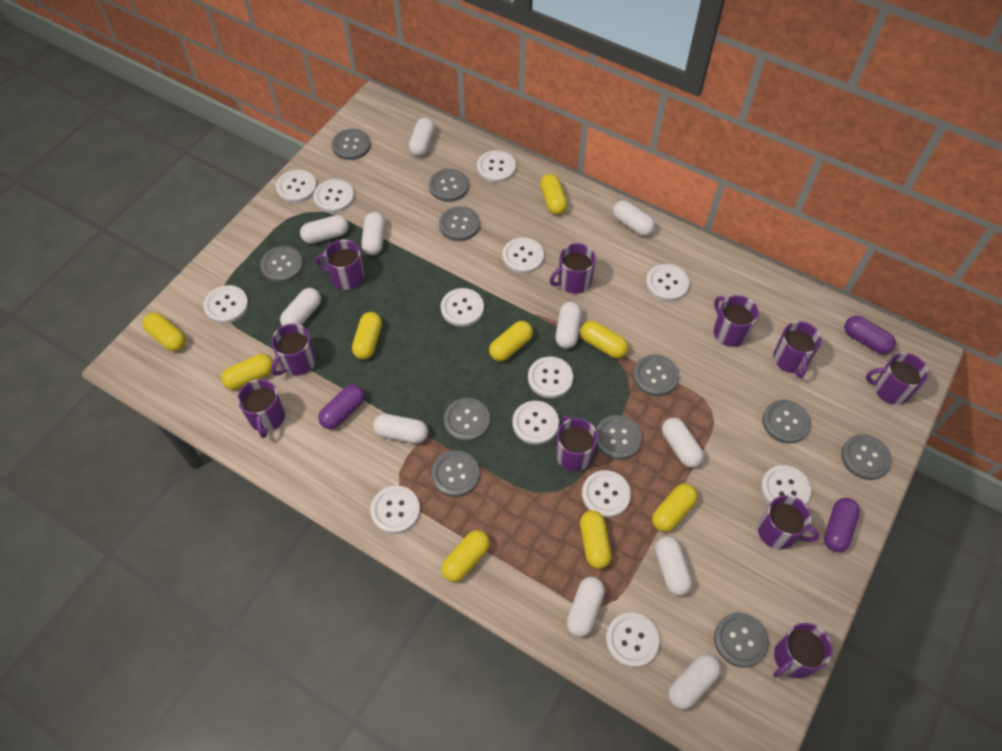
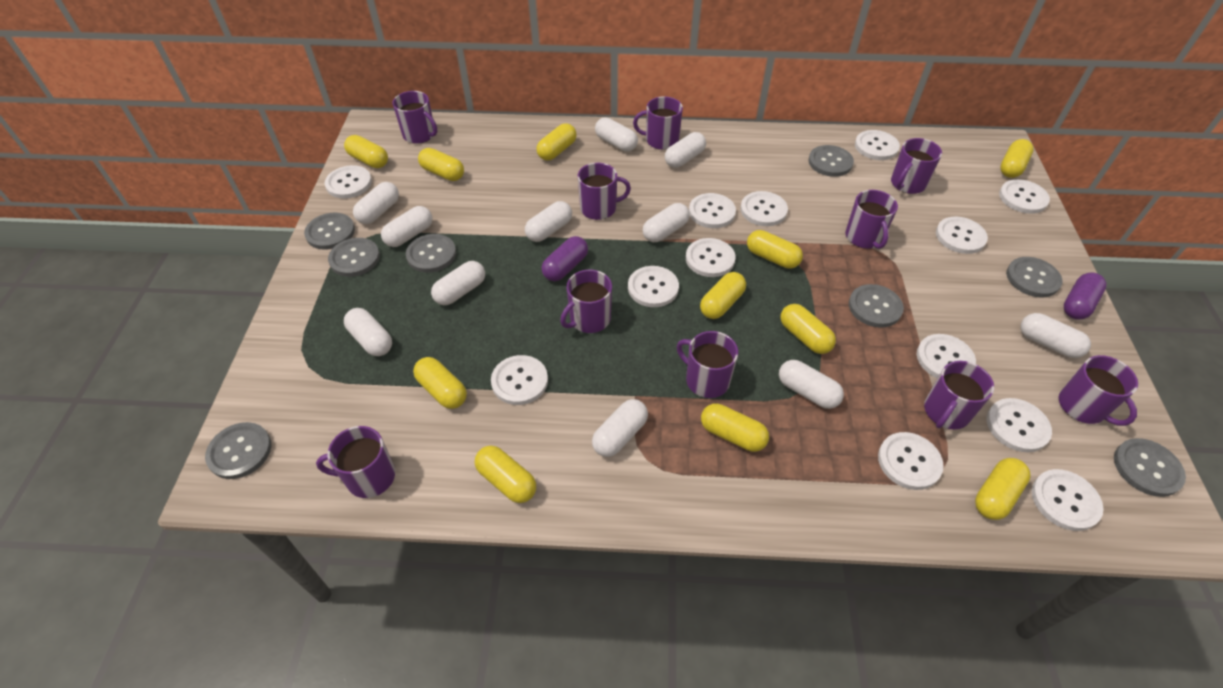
grey button: [260,246,303,283] [331,129,371,160] [429,169,469,202] [431,450,480,497] [439,206,480,241] [444,398,490,442] [596,415,642,460] [633,355,679,396] [714,613,769,668] [762,400,811,444] [841,434,892,480] = 11 -> [205,422,271,479] [304,213,355,250] [328,238,380,277] [406,234,456,273] [808,145,854,177] [849,284,904,328] [1006,257,1063,297] [1114,438,1186,497] = 8
purple capsule: [318,385,365,429] [824,498,860,552] [844,316,896,354] = 3 -> [542,236,588,281] [1064,272,1106,320] = 2
yellow capsule: [143,313,186,351] [221,354,273,390] [352,312,382,359] [441,530,490,582] [489,321,533,361] [540,174,568,215] [580,321,629,358] [580,510,612,569] [652,483,698,532] = 9 -> [344,135,388,168] [413,357,467,409] [418,148,464,181] [475,445,536,503] [537,123,577,160] [700,272,746,319] [701,403,769,452] [747,230,803,269] [781,304,836,354] [975,458,1030,520] [1000,139,1033,178] = 11

